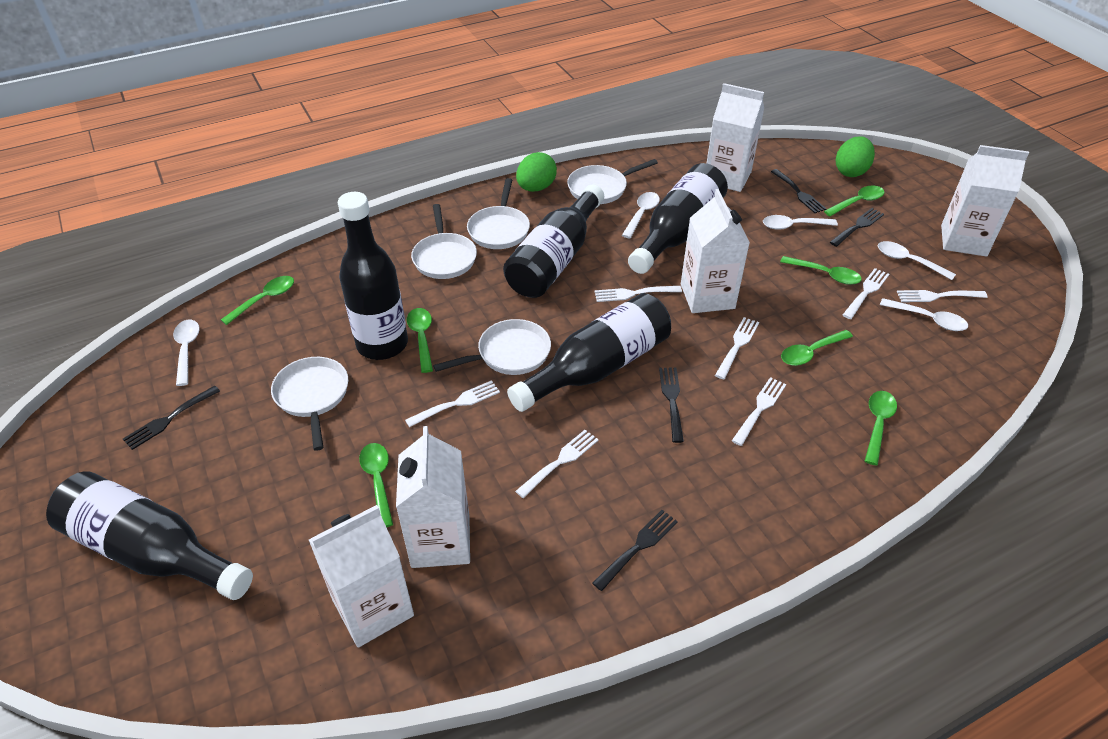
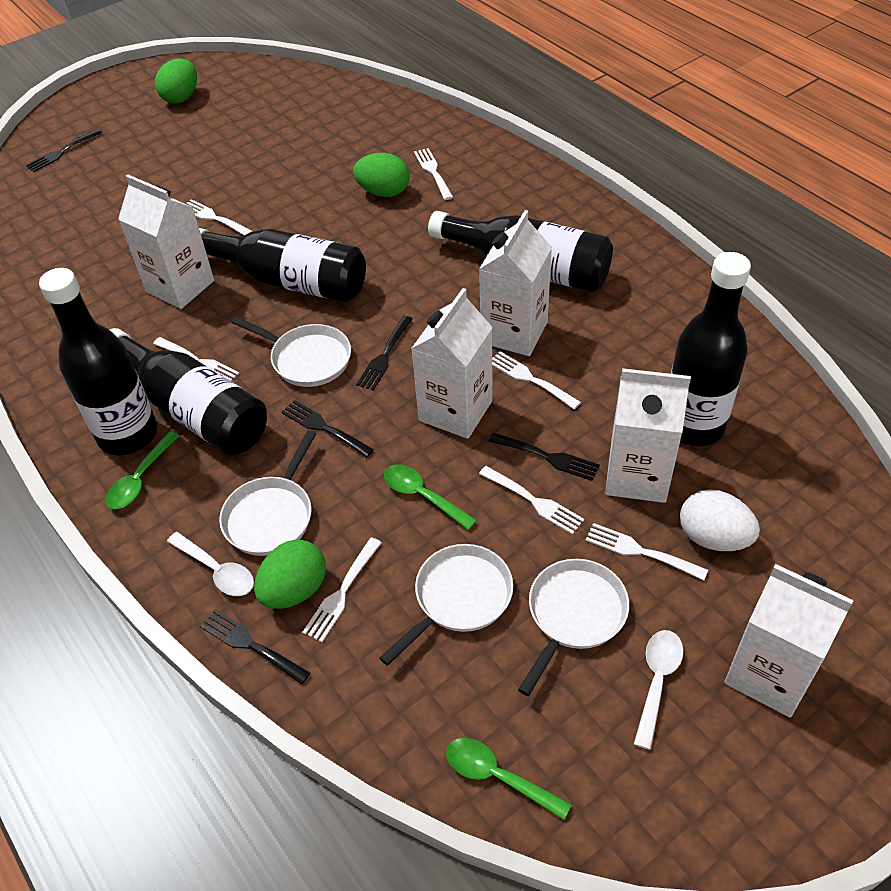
green egg: [516,152,557,192] [836,136,875,177] = 2 -> [155,58,197,104] [254,540,326,609] [353,153,410,197] = 3
green spoon: [221,276,294,325] [359,443,393,527] [407,308,433,373] [780,256,862,285] [781,330,853,366] [824,185,885,216] [865,391,897,465] = 7 -> [105,431,179,509] [384,464,477,530] [446,738,572,820] = 3
white egg: none = 0 -> [680,489,760,551] = 1
white pan: [271,357,348,451] [411,204,477,279] [433,319,551,375] [467,178,530,249] [567,159,658,204] = 5 -> [219,430,317,556] [232,316,351,387] [380,544,513,666] [518,559,629,696] = 4
white spoon: [173,320,200,386] [622,192,660,238] [763,215,838,230] [878,241,956,280] [880,298,968,331] = 5 -> [167,532,254,596] [634,630,684,750] = 2

